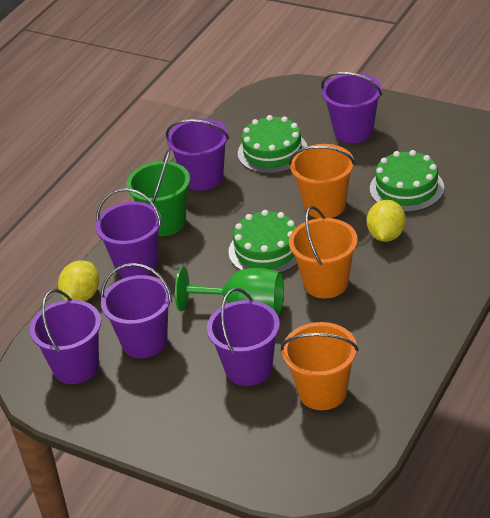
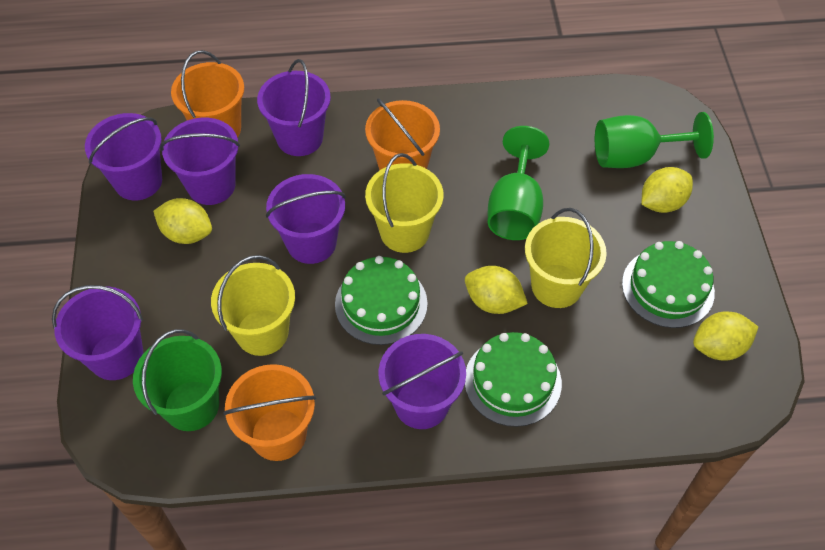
green goblet: [175,267,284,316] = 1 -> [488,126,549,240] [595,112,714,168] = 2
yellow bucket: none = 0 -> [211,255,295,356] [365,153,443,253] [525,208,607,308] = 3
yellow lemon: [58,260,99,301] [367,200,406,242] = 2 -> [153,198,212,244] [465,266,528,314] [641,167,693,213] [693,311,758,361] = 4

